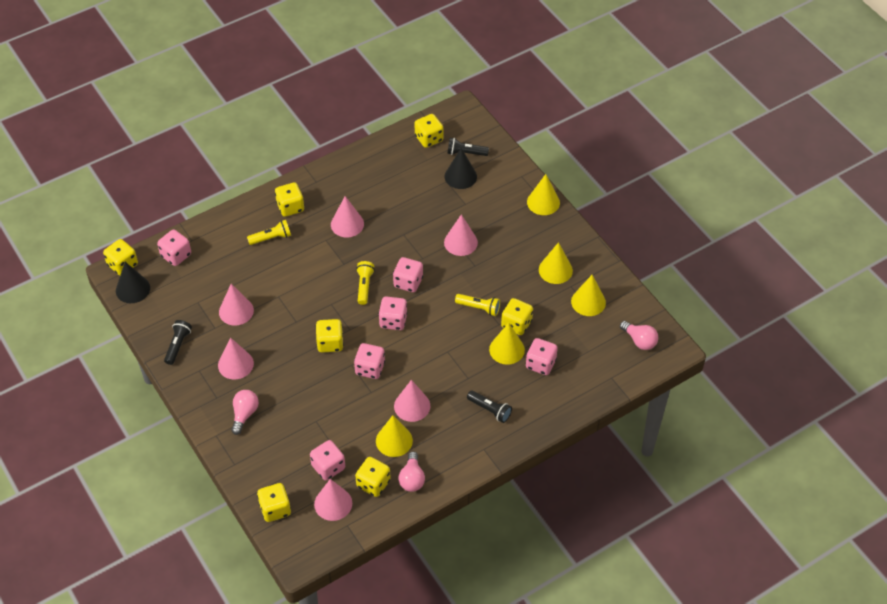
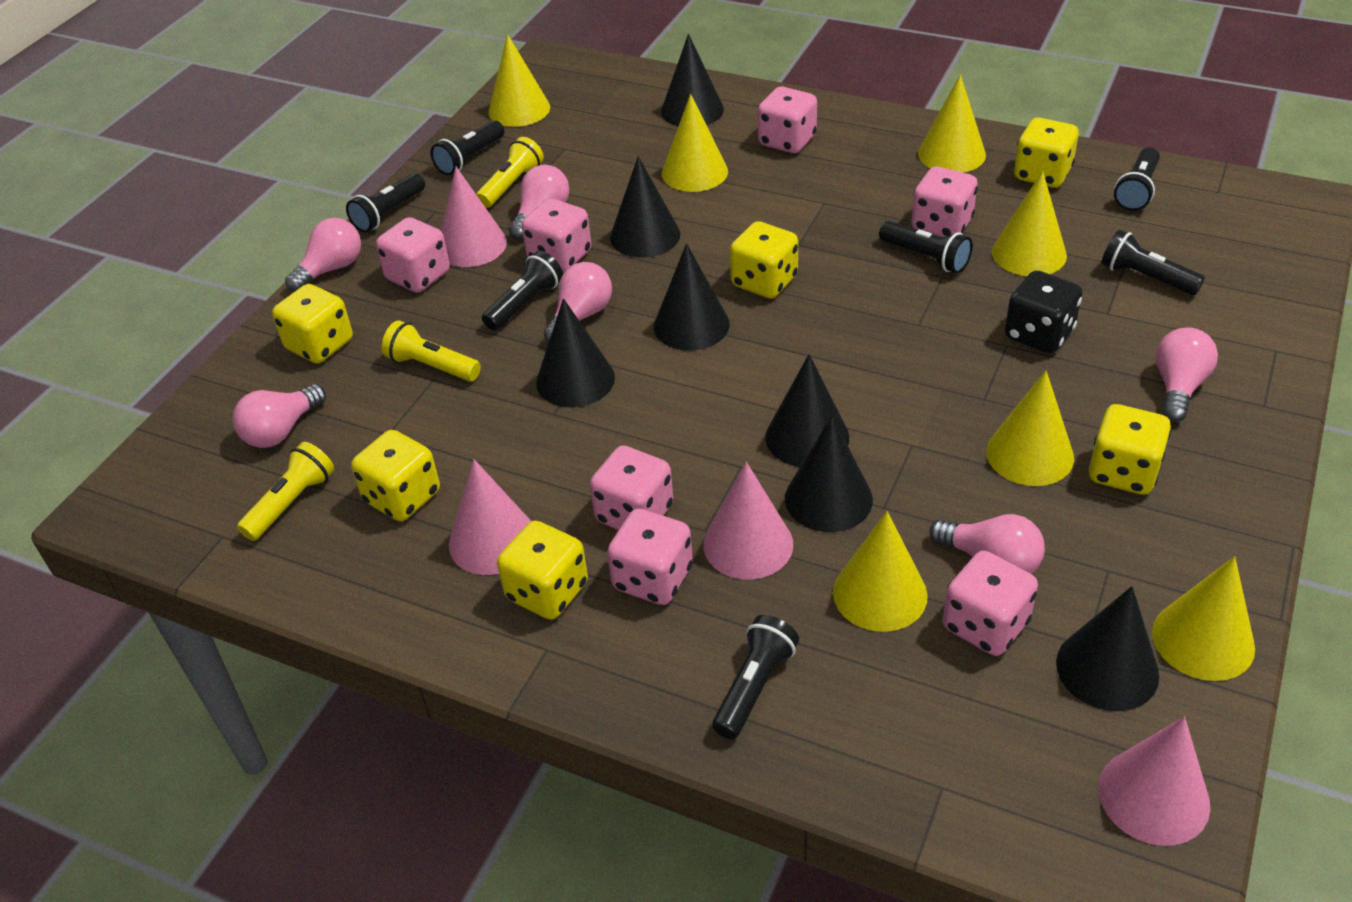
black cone: [116,262,150,303] [445,148,477,189] = 2 -> [536,298,615,407] [610,156,680,258] [654,243,730,351] [661,34,724,126] [765,354,849,467] [785,416,873,532] [1056,586,1159,711] = 7
black dice: none = 0 -> [1005,271,1082,353] = 1
black flashlight: [164,320,192,365] [447,138,489,156] [467,390,512,423] = 3 -> [346,173,425,232] [431,121,504,175] [482,251,563,330] [712,615,799,739] [879,221,973,273] [1101,230,1205,295] [1114,147,1160,211] = 7
pink cone: [218,337,254,379] [219,284,254,326] [314,479,352,521] [331,196,364,237] [394,380,430,422] [444,214,478,256] = 6 -> [441,167,507,267] [449,459,531,575] [703,462,793,580] [1098,717,1210,846] = 4
pink dice: [157,230,191,266] [310,440,345,481] [354,343,385,379] [378,296,408,330] [393,257,423,292] [526,338,558,375] = 6 -> [376,217,450,293] [522,198,592,272] [590,445,673,530] [607,509,693,605] [758,87,817,153] [912,167,978,237] [943,551,1038,656] = 7
pink light bulb: [231,390,259,435] [398,452,425,492] [620,321,658,350] = 3 -> [233,384,326,448] [285,218,361,292] [509,165,569,240] [544,262,612,342] [929,514,1045,574] [1156,327,1218,422] = 6
yellow cone: [376,415,413,457] [489,323,525,365] [527,174,560,215] [539,242,573,284] [571,275,606,316] = 5 -> [489,34,550,127] [662,94,728,192] [833,511,928,632] [918,75,986,173] [986,370,1074,486] [992,171,1067,276] [1152,556,1255,681] = 7
yellow dice: [103,239,138,275] [257,483,291,522] [275,182,304,217] [315,319,344,353] [355,457,391,497] [415,114,444,148] [501,298,533,335] = 7 -> [272,284,353,363] [351,430,440,521] [497,521,588,620] [730,221,798,298] [1014,118,1079,188] [1089,404,1171,495] = 6

